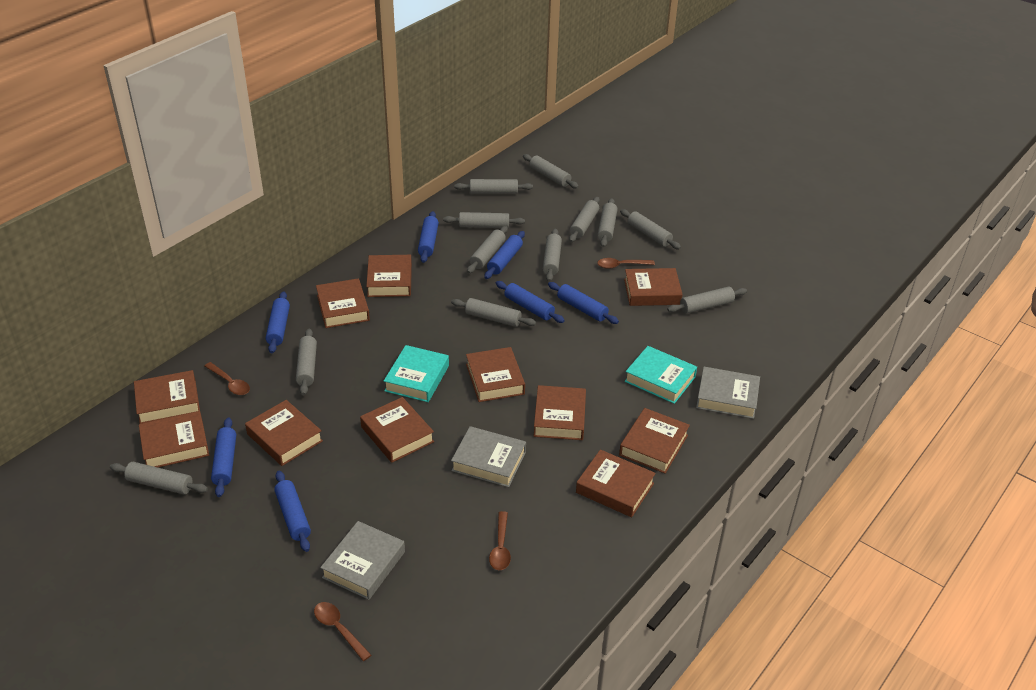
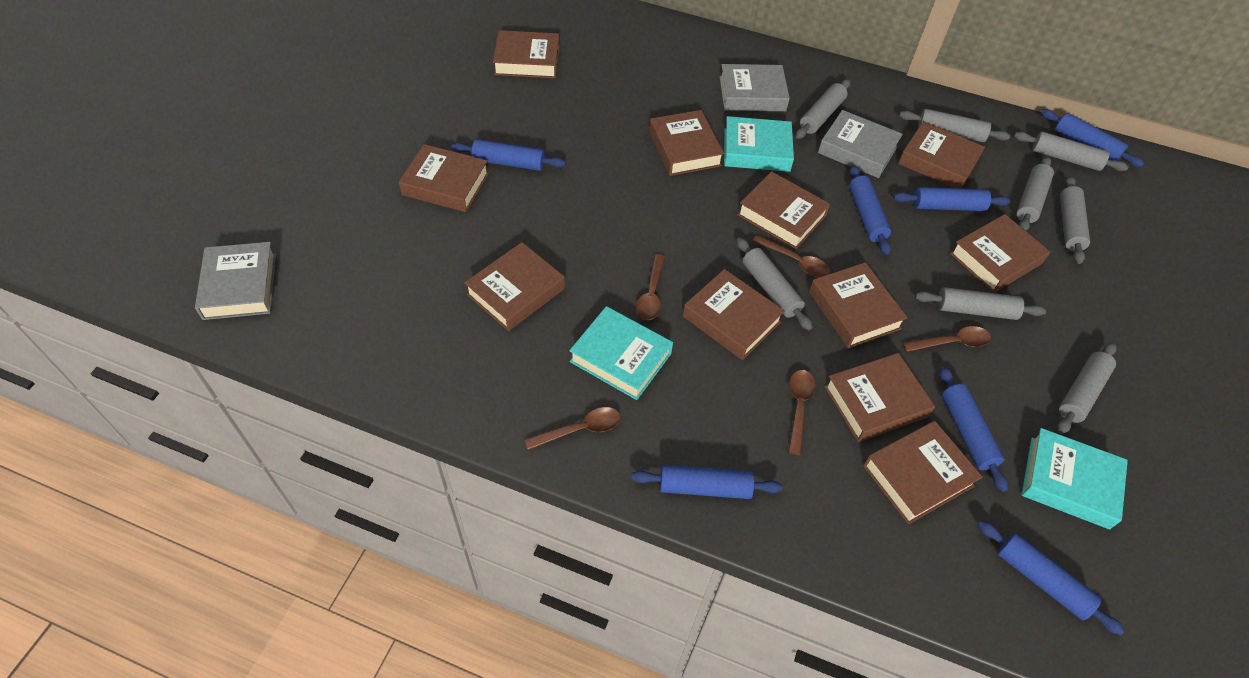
brown spoon: [205,362,250,395] [314,602,371,661] [489,511,511,570] [597,258,655,269] = 4 -> [525,407,621,450] [636,254,665,320] [752,235,830,277] [788,370,816,455] [903,326,991,352] = 5
grey rolling pin: [110,462,208,495] [296,328,317,395] [443,212,525,228] [451,298,536,327] [455,179,533,194] [467,226,508,273] [523,154,579,189] [543,228,562,282] [569,197,600,242] [598,198,617,247] [620,209,681,249] [667,287,747,314] = 12 -> [736,237,812,330] [796,79,850,139] [899,109,1010,142] [915,287,1046,320] [1014,132,1129,171] [1016,157,1054,231] [1057,342,1117,434] [1060,176,1090,264] = 8
turquoise book: [384,345,449,402] [625,346,697,404] = 2 -> [569,306,673,400] [724,116,794,172] [1021,428,1128,529] = 3

